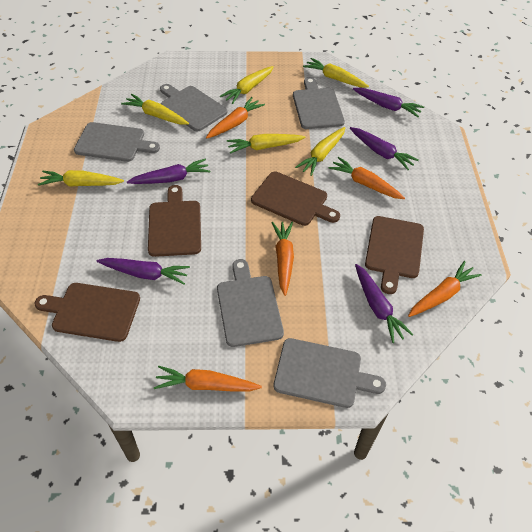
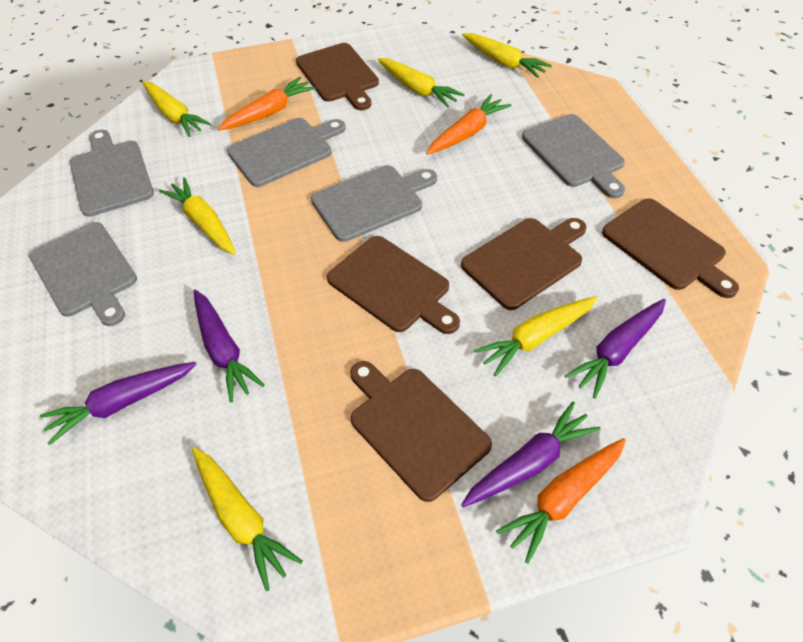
brown cutting board: [34,283,140,342] [148,185,201,257] [251,172,340,226] [365,216,424,294] = 4 -> [296,43,379,110] [327,236,460,334] [350,361,492,502] [461,218,586,310] [602,198,739,298] = 5
orange carrot: [154,366,262,391] [206,97,265,138] [272,222,294,296] [328,157,405,199] [408,261,482,317] = 5 -> [218,77,315,131] [426,94,511,155] [496,438,626,564] = 3
purple carrot: [97,258,190,285] [127,159,210,184] [350,127,419,170] [353,88,424,117] [355,264,414,343] = 5 -> [40,362,196,445] [194,290,265,402] [461,401,600,507] [565,299,666,398] = 4

